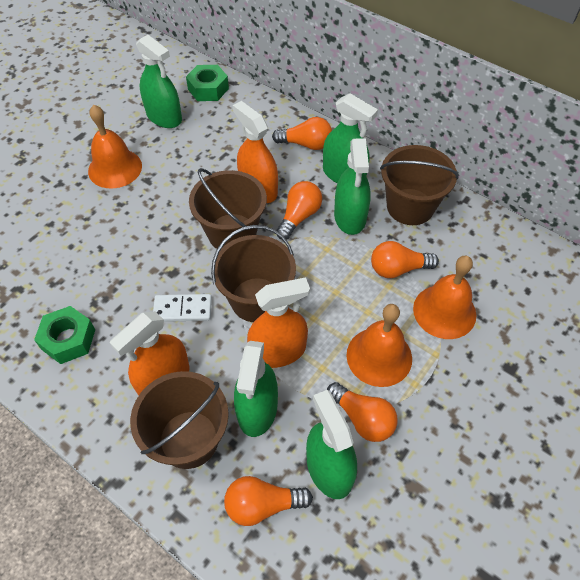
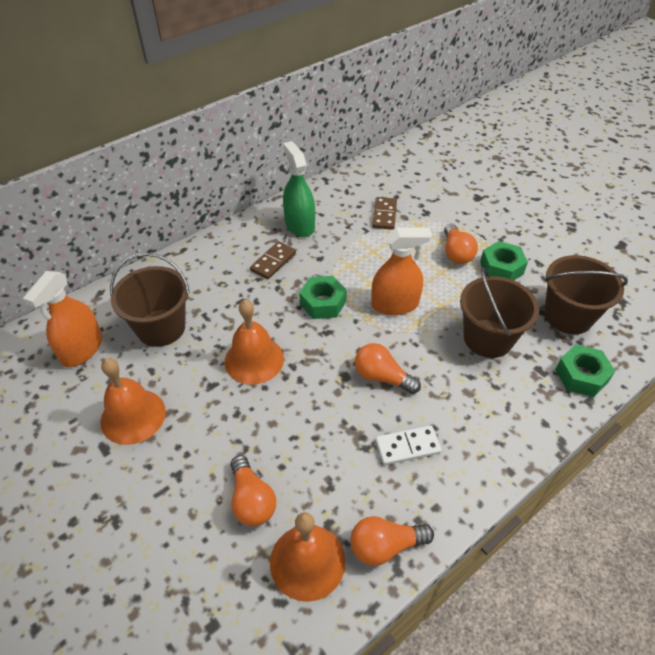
brown bucket: [130,371,229,469] [189,168,267,249] [211,225,296,322] [380,145,459,225] = 4 -> [110,253,190,347] [460,267,539,358] [544,255,628,334] = 3
brown domino: none = 0 -> [250,241,296,279] [372,197,397,230] = 2
green nut: [34,306,95,364] [186,65,229,101] = 2 -> [299,276,347,319] [480,241,528,280] [555,344,615,397] = 3
green spray bottle: [136,35,182,128] [234,341,278,437] [306,390,357,499] [323,93,378,183] [334,138,371,235] = 5 -> [283,141,315,237] = 1
orange light bulb: [224,476,313,526] [272,117,332,150] [276,181,322,240] [327,382,398,442] [371,241,439,278] = 5 -> [231,455,276,526] [350,516,434,566] [355,343,421,394] [444,223,478,264] = 4
orange spray bottle: [110,311,190,395] [233,101,278,203] [247,277,310,368] = 3 -> [23,271,102,367] [371,227,432,315] = 2

